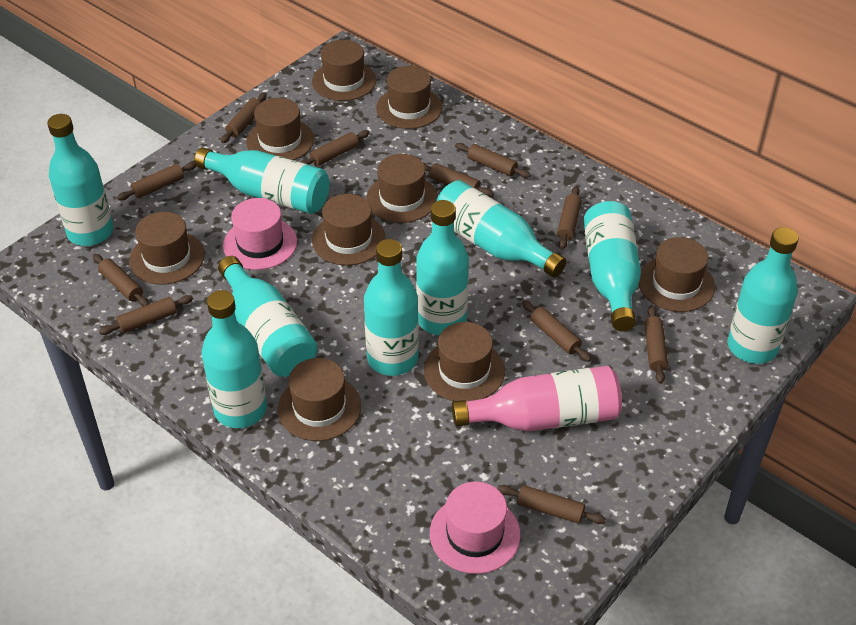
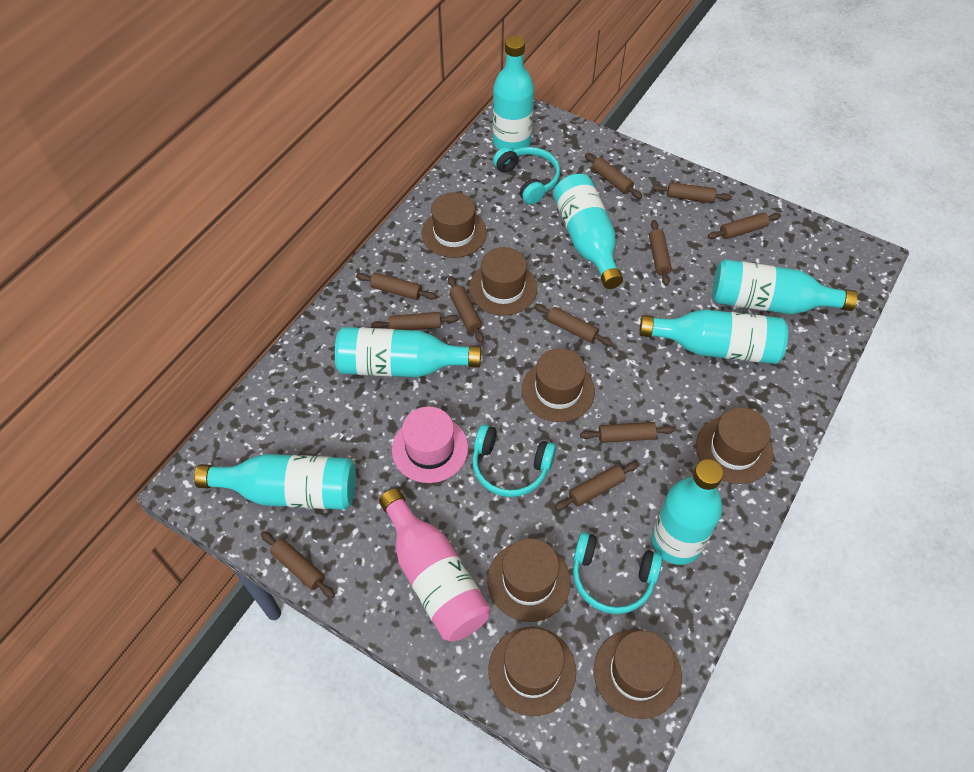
brown hat: [129,212,205,285] [246,98,314,160] [278,358,361,441] [312,40,376,101] [312,194,386,265] [366,154,438,223] [376,66,442,129] [424,322,505,402] [639,237,715,312] = 9 -> [422,192,487,258] [469,247,537,316] [487,538,571,622] [488,627,576,716] [522,348,595,422] [594,629,682,719] [696,407,773,484] = 7
pink hat: [223,198,297,270] [430,482,520,574] = 2 -> [392,407,468,483] = 1
turquoise bottle: [47,114,114,246] [194,147,330,214] [202,290,267,428] [218,256,318,377] [364,239,419,376] [416,200,469,335] [436,180,566,278] [583,201,641,331] [728,227,798,364] = 9 -> [194,454,356,510] [335,327,481,377] [493,36,534,150] [553,174,623,289] [639,310,788,364] [651,459,724,565] [712,259,858,314] = 7
turquoise headphones: none = 0 -> [472,424,556,497] [493,147,560,205] [573,532,663,614] = 3

